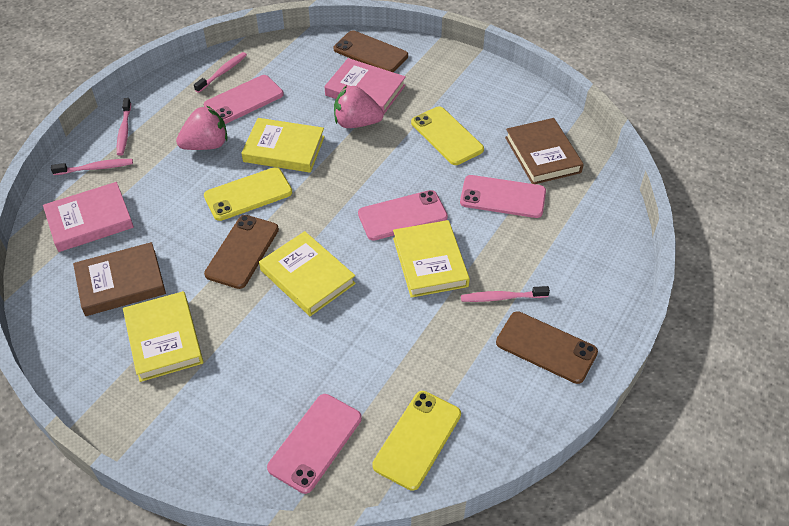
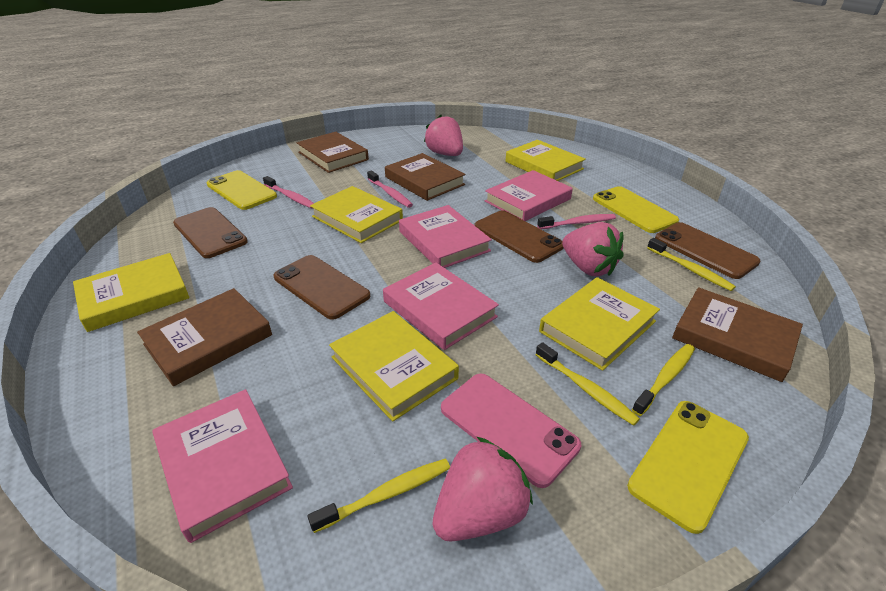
brown book: [73,242,166,316] [505,118,584,184] = 2 -> [137,288,272,386] [297,132,369,173] [385,153,465,201] [672,287,803,382] = 4
brown phone: [204,215,279,289] [334,30,408,72] [496,311,598,384] = 3 -> [173,207,248,258] [274,255,370,320] [475,210,564,263] [655,222,760,279] = 4
pink book: [43,182,134,252] [324,58,406,114] = 2 -> [153,389,293,543] [383,262,499,350] [399,205,492,268] [485,170,573,221] = 4
pink phone: [204,75,284,124] [267,394,362,494] [358,190,448,241] [460,175,546,218] = 4 -> [441,373,581,488] = 1
pink strawberry: [176,105,227,150] [334,86,384,128] = 2 -> [424,115,463,156] [432,437,533,541] [562,222,624,276] = 3
pink toothbrush: [51,159,133,175] [117,98,131,156] [194,52,247,93] [461,286,550,302] = 4 -> [263,176,314,208] [367,171,413,208] [537,214,616,229] = 3
yellow book: [123,291,203,382] [241,118,325,173] [259,231,356,316] [393,220,470,298] = 4 -> [73,253,189,332] [310,186,403,243] [329,311,459,421] [505,140,586,181] [539,277,660,371] = 5
yellow toothbrush: none = 0 -> [307,458,450,533] [535,342,640,426] [632,344,695,416] [647,238,736,291] = 4

